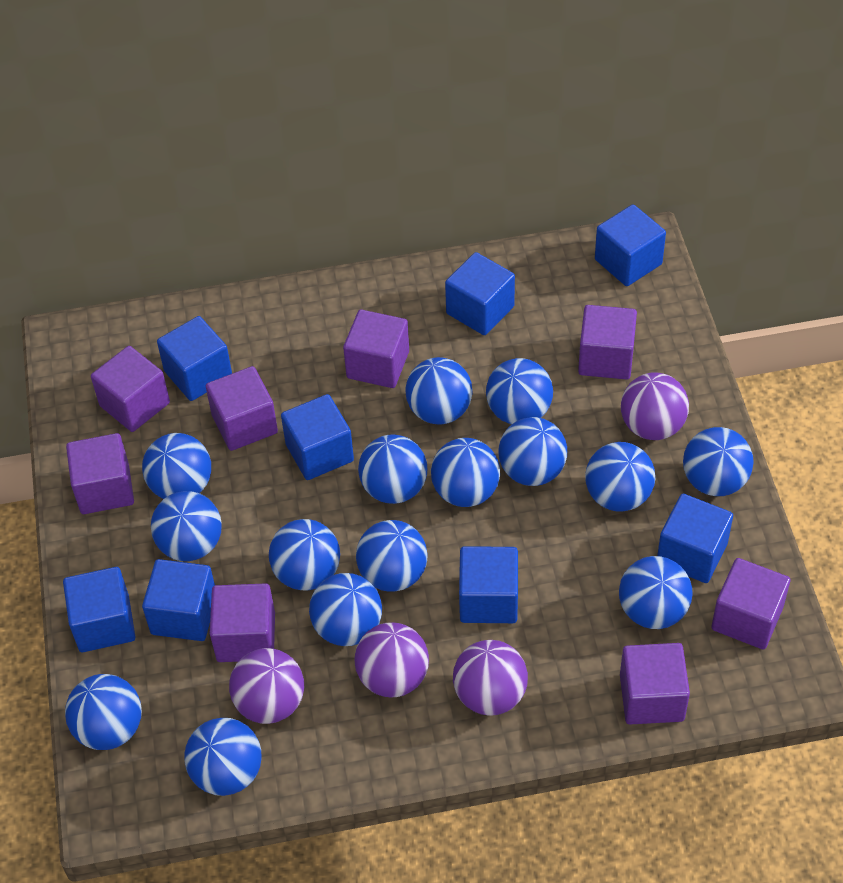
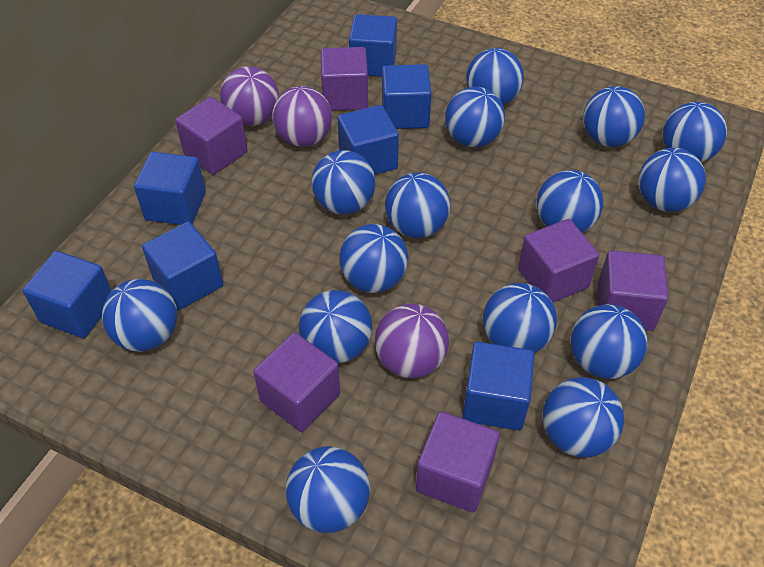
blue cube: [63,567,136,652] [142,559,215,641] [157,316,232,401] [281,394,354,480] [445,252,515,335] [459,546,518,623] [595,204,666,286] [657,494,733,583] = 8 -> [23,251,112,338] [134,152,206,225] [142,222,223,310] [337,105,399,175] [349,14,397,77] [382,64,432,129] [462,342,535,431] = 7
purple ball: [229,648,304,724] [354,622,429,697] [453,640,528,715] [621,372,689,440] = 4 -> [220,66,279,126] [272,86,332,147] [375,304,449,378] = 3
purple cube: [66,433,134,514] [91,346,170,432] [206,366,278,451] [210,583,275,662] [343,309,409,388] [578,305,637,380] [620,643,690,725] [711,558,790,650] = 8 -> [175,97,248,175] [253,333,340,432] [321,47,368,111] [416,411,500,513] [518,219,599,303] [597,250,668,331] = 6

